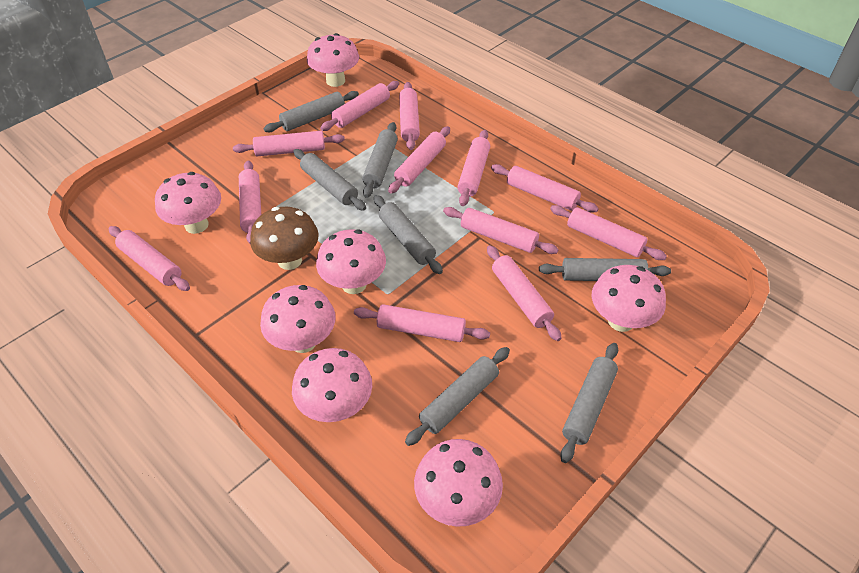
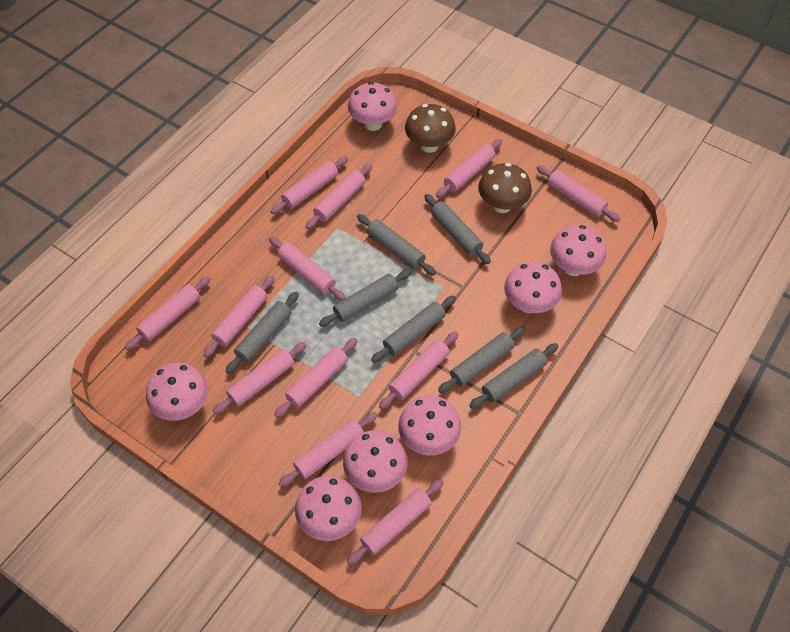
brown mushroom: [250,207,319,270] = 1 -> [405,104,456,153] [478,163,532,213] = 2

